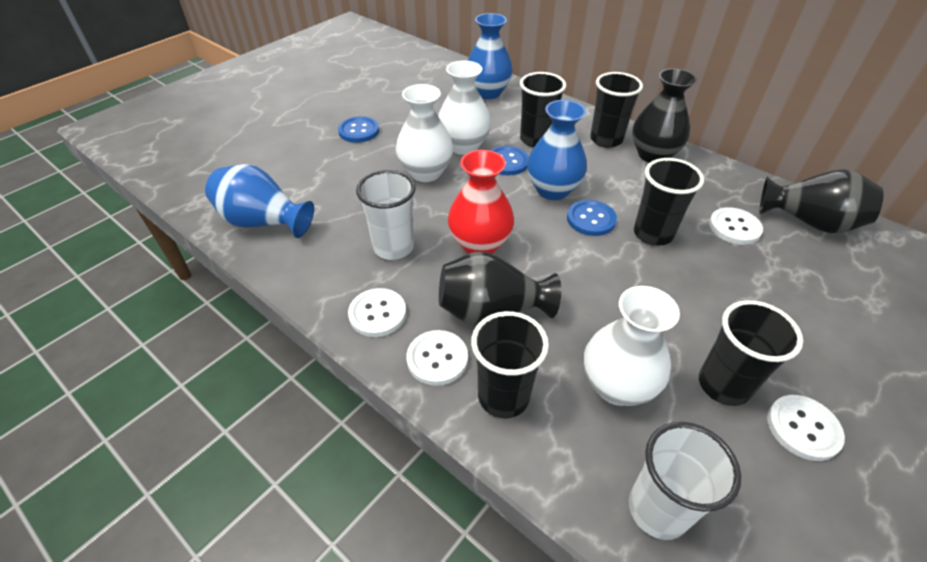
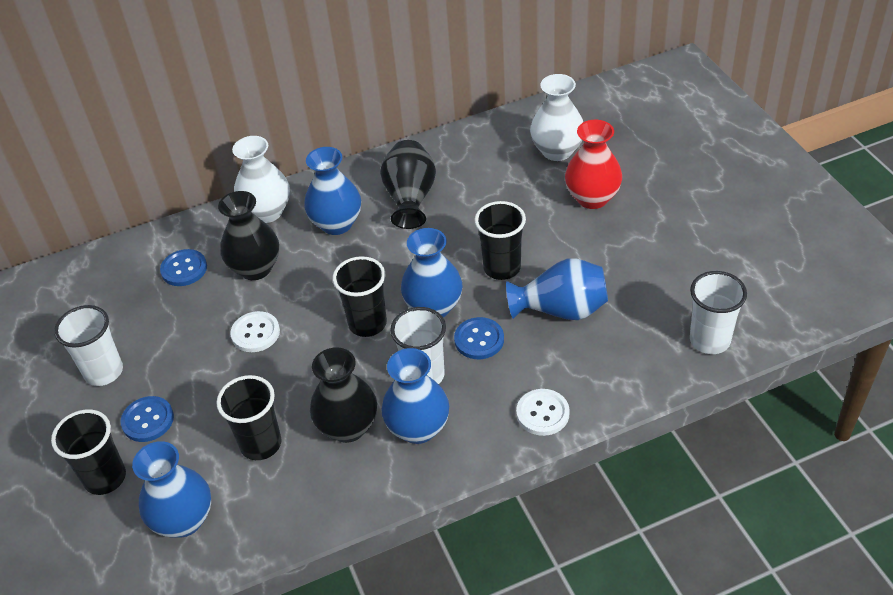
black cup: [471,311,549,418] [520,72,566,147] [590,72,643,148] [634,158,704,246] [699,300,803,406] = 5 -> [51,409,126,495] [216,375,282,460] [333,256,387,337] [474,201,526,280] = 4
blue vase: [205,164,314,238] [467,13,513,99] [527,100,587,200] = 3 -> [132,441,211,537] [304,147,361,235] [381,348,449,444] [401,228,462,317] [506,258,608,320] = 5
white button: [348,288,406,337] [406,330,468,386] [709,207,763,245] [767,395,845,461] = 4 -> [230,311,280,352] [516,389,570,436] = 2
white cup: [356,170,416,260] [629,422,741,540] = 2 -> [54,305,123,386] [390,307,446,384] [690,271,747,354] = 3
white vase: [396,84,453,182] [438,60,491,155] [584,286,680,406] = 3 -> [232,136,290,223] [530,74,583,161] = 2

